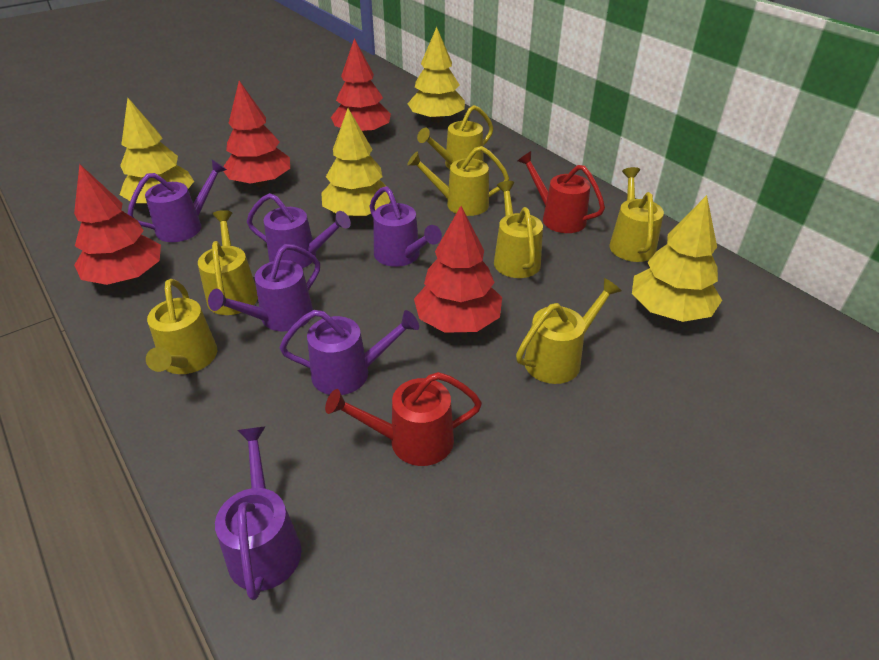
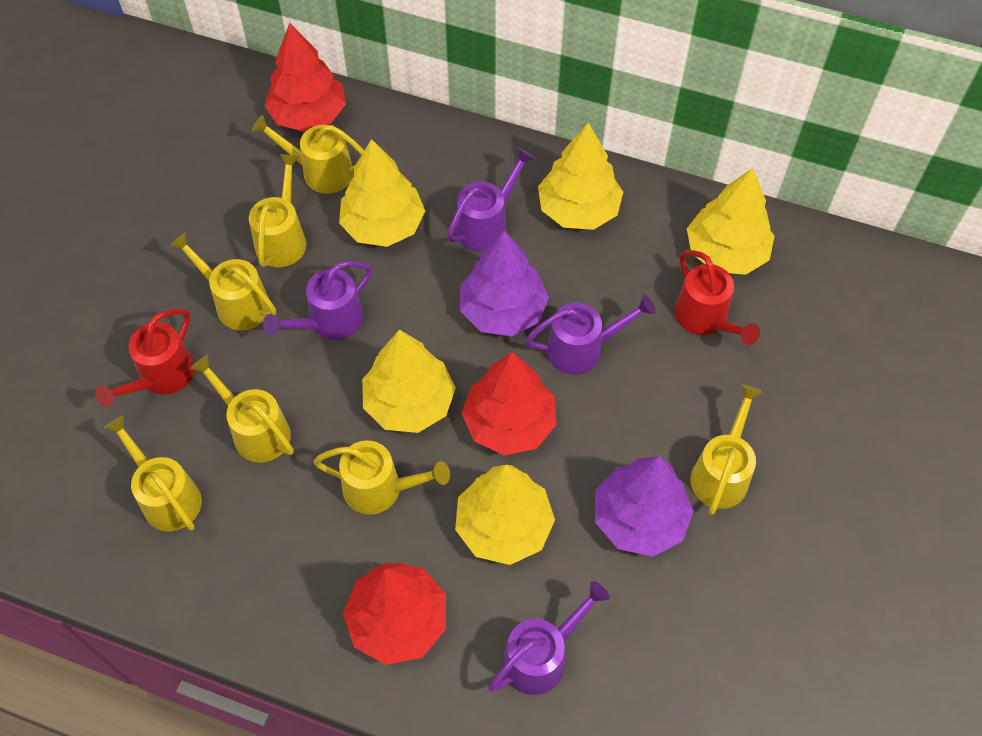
purple tree: none = 0 -> [460,230,549,336] [595,456,694,557] = 2
purple watering can: [128,160,227,242] [208,244,320,331] [215,426,301,600] [247,193,351,268] [280,310,419,395] [370,186,442,267] = 6 -> [263,261,372,340] [447,148,535,252] [488,581,610,695] [526,295,656,375] = 4
red tree: [74,164,161,285] [223,81,290,186] [331,38,391,136] [414,206,502,333] = 4 -> [264,23,346,132] [343,562,446,665] [461,352,557,455] = 3
yellow tree: [120,98,194,203] [321,108,394,218] [408,27,465,123] [632,195,722,322] = 4 -> [339,139,425,247] [362,330,456,433] [455,465,555,565] [538,122,623,230] [687,168,775,275] = 5

